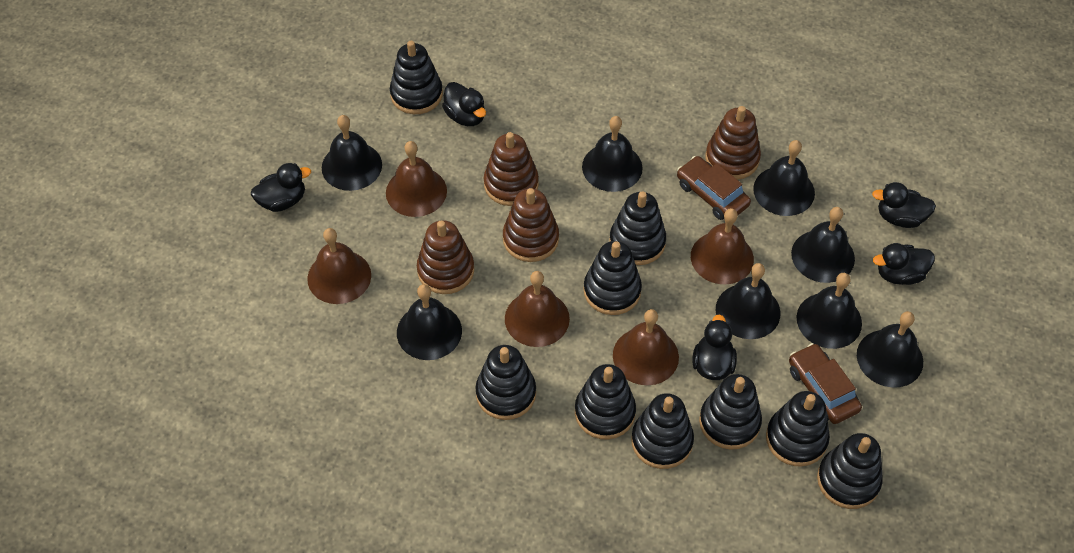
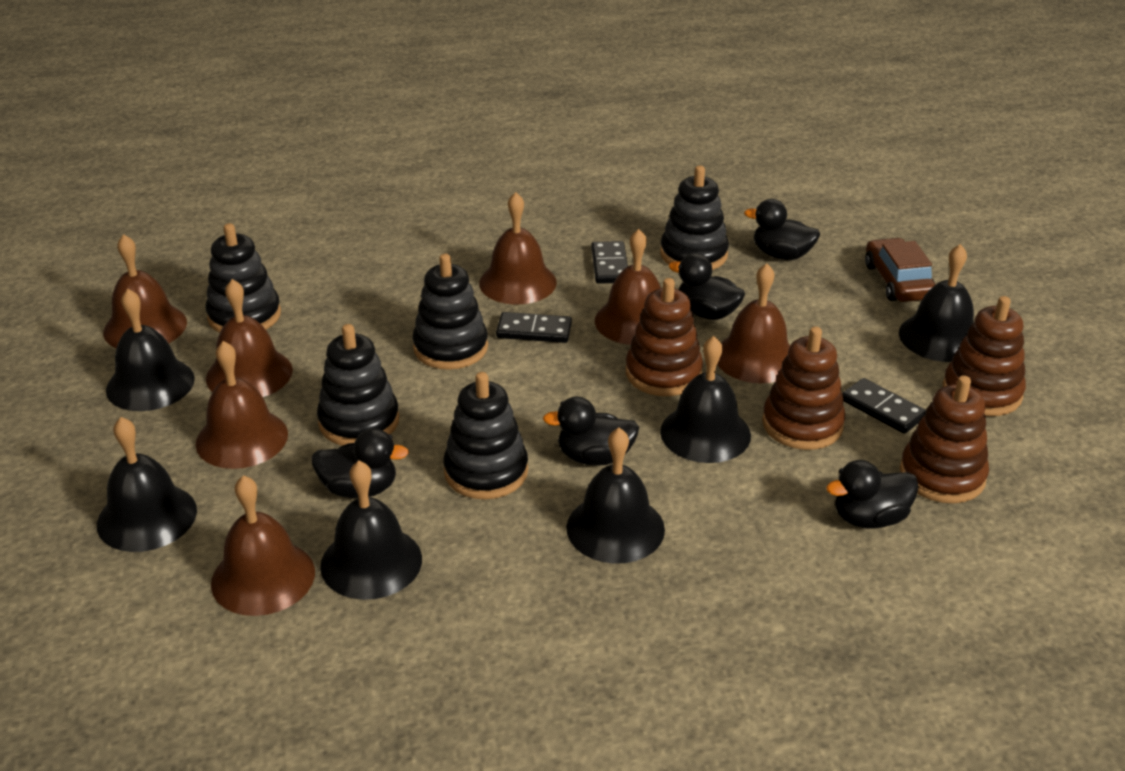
black bell: [322,115,382,191] [397,284,462,360] [582,116,643,192] [716,263,780,339] [753,140,815,216] [791,207,855,283] [797,273,862,349] [857,311,923,388] = 8 -> [97,417,197,552] [106,289,195,411] [320,461,422,600] [566,428,665,564] [660,336,751,463] [899,244,974,362] = 6
black domino: none = 0 -> [496,312,572,343] [591,241,628,284] [842,378,926,434] = 3
black stacking toy: [390,41,443,114] [475,345,536,420] [575,364,636,440] [584,241,642,315] [609,191,666,265] [631,393,694,469] [699,374,762,450] [766,391,830,467] [817,433,883,509] = 9 -> [205,223,281,333] [317,324,399,446] [412,254,488,370] [443,372,528,499] [660,166,729,270] = 5
brown bell: [307,228,371,304] [386,141,447,217] [505,271,570,347] [613,309,679,385] [691,208,754,285] = 5 -> [103,234,187,348] [196,341,288,469] [206,279,293,397] [211,475,315,616] [479,192,557,305] [595,229,661,345] [717,263,790,383] = 7
brown car: [677,156,751,220] [789,343,862,424] = 2 -> [865,238,936,302] = 1

